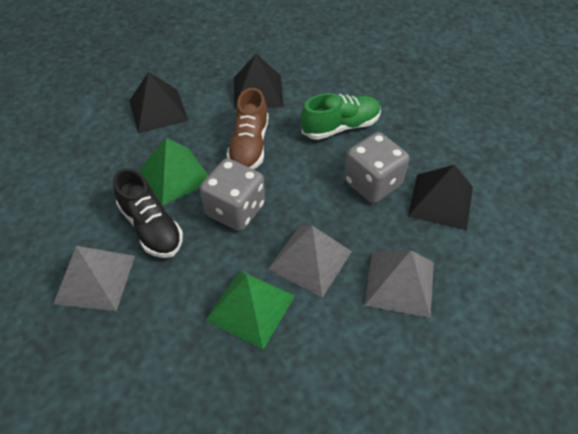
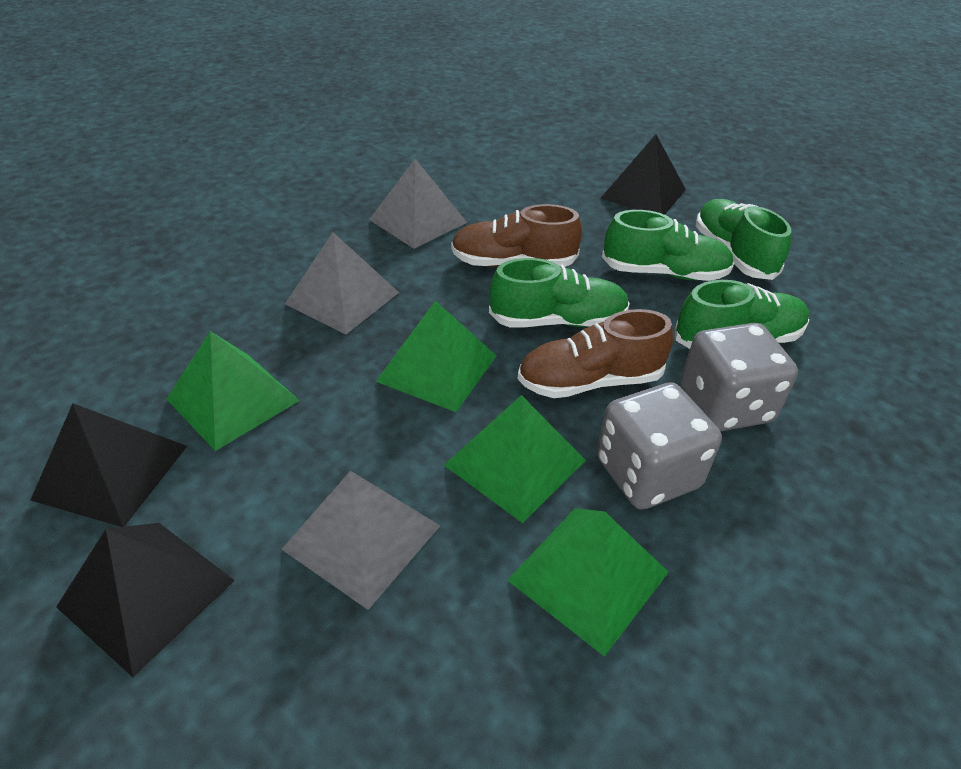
black shoe: [113,168,183,258] = 1 -> none = 0
brown shoe: [227,88,268,169] = 1 -> [451,204,582,267] [518,309,674,398] = 2
green pyramid: [139,138,208,205] [205,270,295,350] = 2 -> [166,331,300,451] [376,301,497,412] [444,395,586,523] [507,508,669,657] = 4
green shoe: [301,93,381,140] = 1 -> [489,258,630,327] [602,210,734,281] [675,280,809,349] [696,199,791,280] = 4

